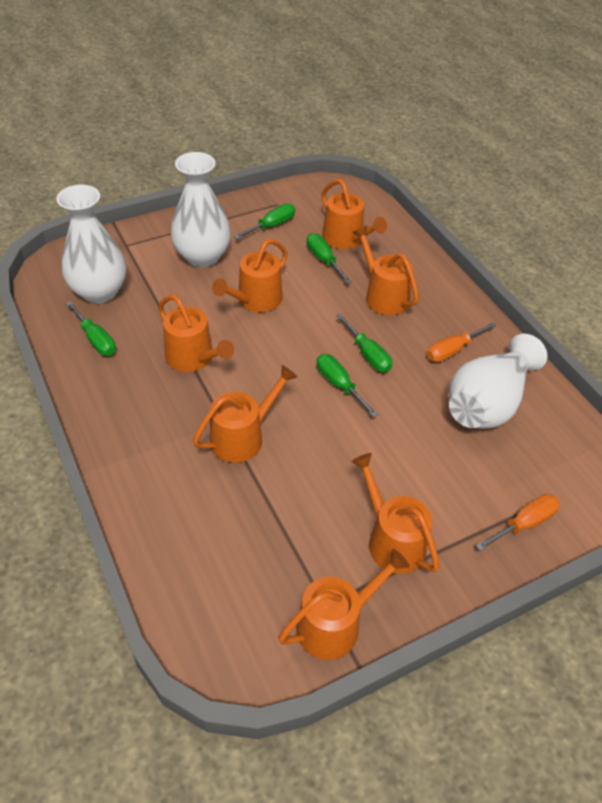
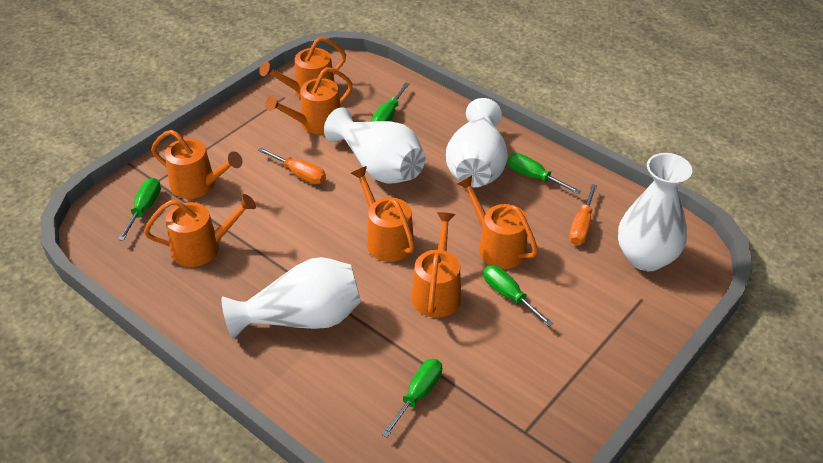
white vase: [56,185,126,304] [171,152,231,268] [449,334,547,429] = 3 -> [221,257,361,339] [324,107,425,184] [446,98,508,187] [618,153,692,271] = 4

